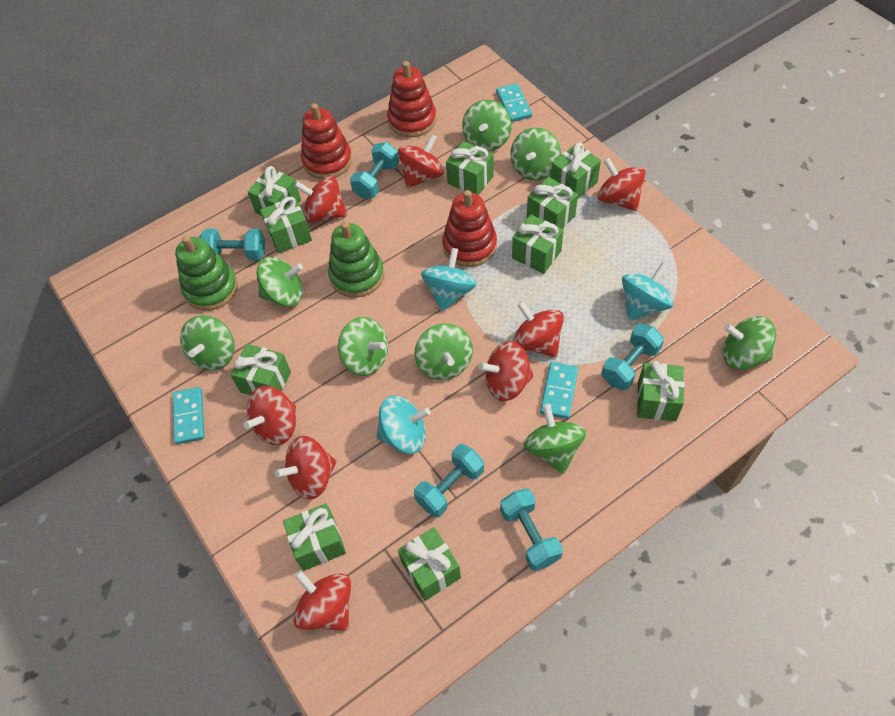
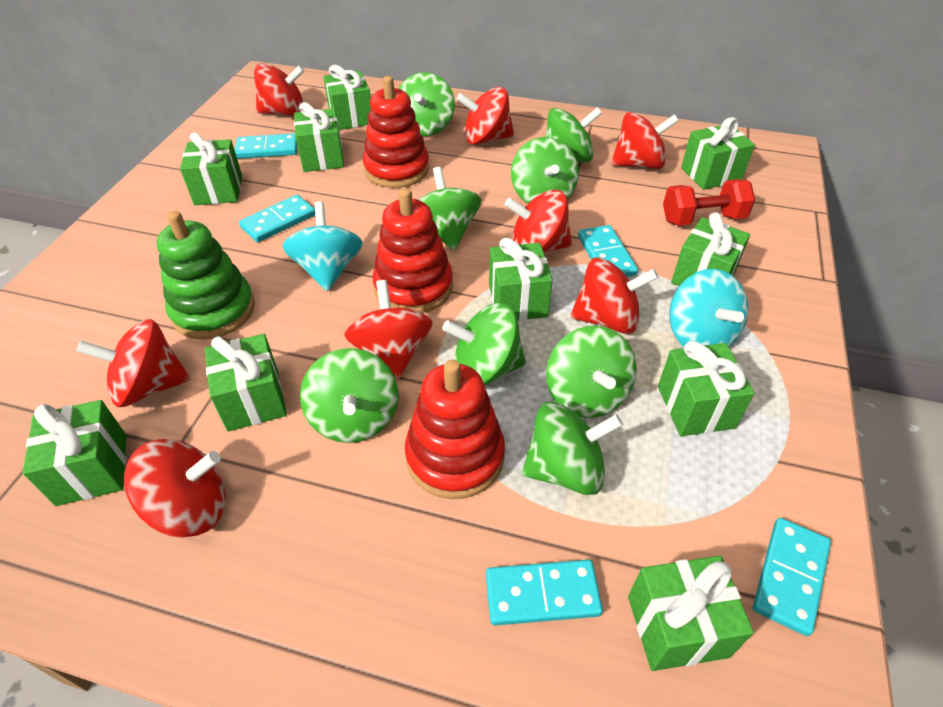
green stacking toy: [175,236,238,311] [328,222,384,298] = 2 -> [157,211,255,340] = 1
red dumbbell: none = 0 -> [663,179,755,226] = 1
turquoise domino: [173,387,204,444] [496,83,532,122] [540,362,578,419] = 3 -> [235,133,298,159] [239,195,315,242] [486,560,603,625] [578,225,638,277] [753,518,831,636] = 5
turquoise dumbbell: [199,229,265,260] [350,142,399,199] [414,444,484,517] [500,488,563,571] [601,324,664,390] = 5 -> none = 0
turquoise spinning top: [376,396,431,454] [421,248,477,312] [622,262,674,321] = 3 -> [282,202,362,291] [669,269,748,347] = 2

